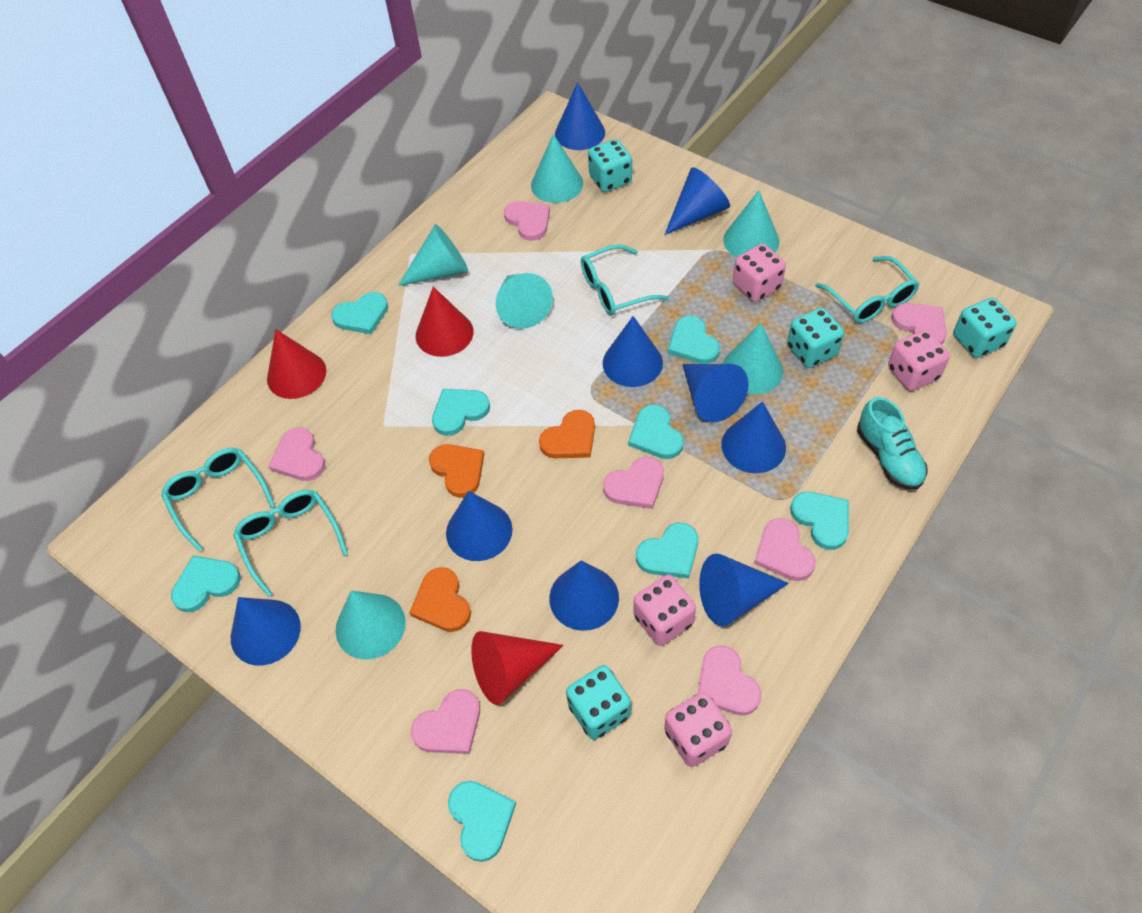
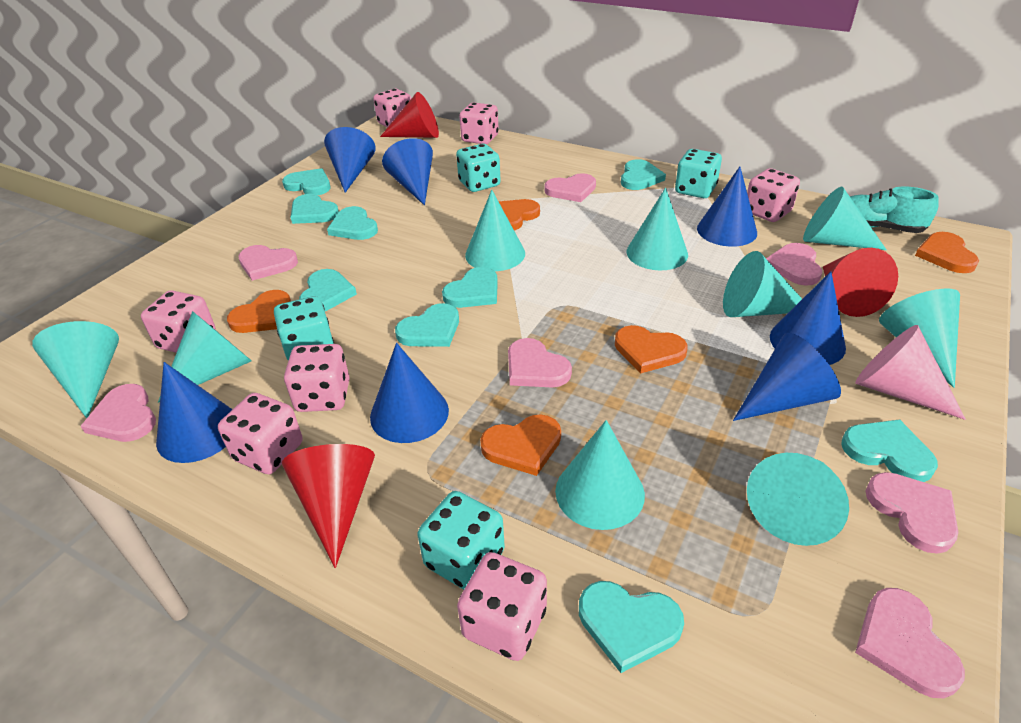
blue cone: [231,597,301,665] [446,491,512,561] [549,561,619,631] [555,82,605,150] [603,316,663,387] [664,167,730,235] [682,364,749,422] [699,553,789,626] [721,401,786,473] = 9 -> [156,362,233,463] [324,127,376,193] [370,343,449,443] [382,138,433,205] [697,167,757,247] [733,333,841,421] [770,271,846,365] = 7
orange heart: [409,567,471,632] [429,444,484,498] [539,410,595,458] = 3 -> [227,290,291,333] [480,414,561,476] [498,199,540,231] [615,325,688,373] [915,232,979,273] = 5
pink cone: none = 0 -> [855,325,966,420] = 1
pink dice: [633,575,696,646] [664,692,732,767] [733,244,786,302] [888,330,950,391] = 4 -> [141,290,216,353] [218,393,303,474] [284,344,350,412] [373,89,411,128] [457,552,547,661] [459,102,499,144] [747,168,800,222] = 7
turquoise cone: [336,591,406,660] [398,224,468,286] [496,273,553,329] [531,134,583,203] [722,323,783,395] [723,190,780,257] = 6 -> [32,321,119,419] [158,311,252,403] [465,190,525,271] [555,420,645,530] [627,188,688,270] [723,251,802,317] [747,453,849,546] [803,187,887,250] [879,289,960,388] = 9
turquoise glasses: [161,448,275,552] [233,490,348,597] [581,244,669,316] [815,256,919,323] = 4 -> none = 0
turquoise heart: [171,556,241,612] [331,292,388,334] [432,389,490,436] [448,781,516,862] [628,404,684,459] [636,523,698,579] [668,316,720,364] [790,492,849,550] = 8 -> [282,168,330,195] [291,194,339,224] [299,269,357,311] [327,206,378,240] [395,303,459,347] [442,267,498,308] [579,581,684,673] [621,159,666,190] [841,420,938,482] = 9

